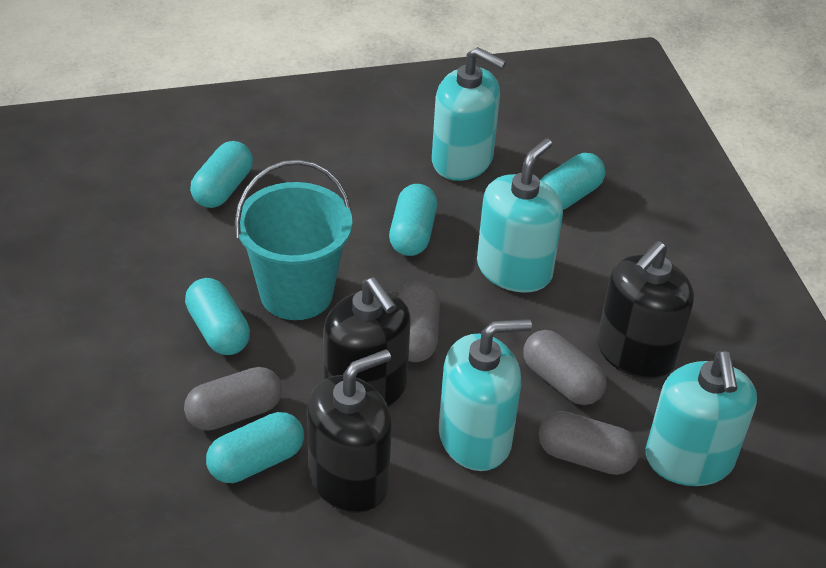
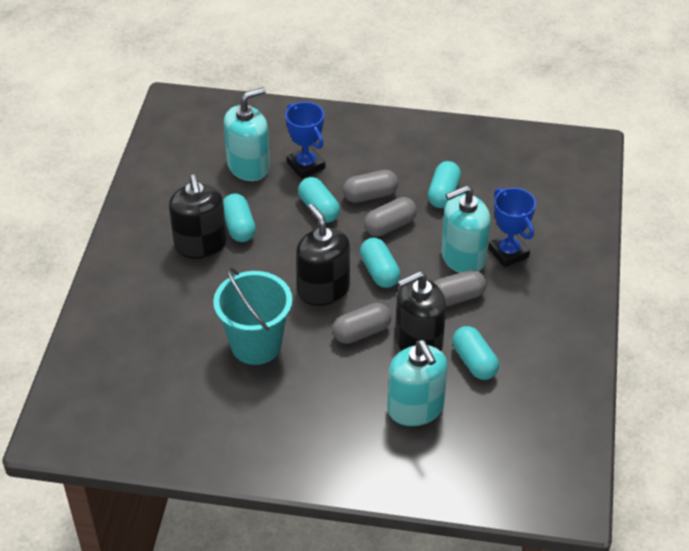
blue trophy: none = 0 -> [285,102,325,179] [488,188,536,268] = 2
turquoise soap dispenser: [432,47,506,181] [439,319,532,471] [477,138,563,293] [646,351,757,486] = 4 -> [224,87,270,181] [387,340,448,426] [441,185,491,273] = 3

